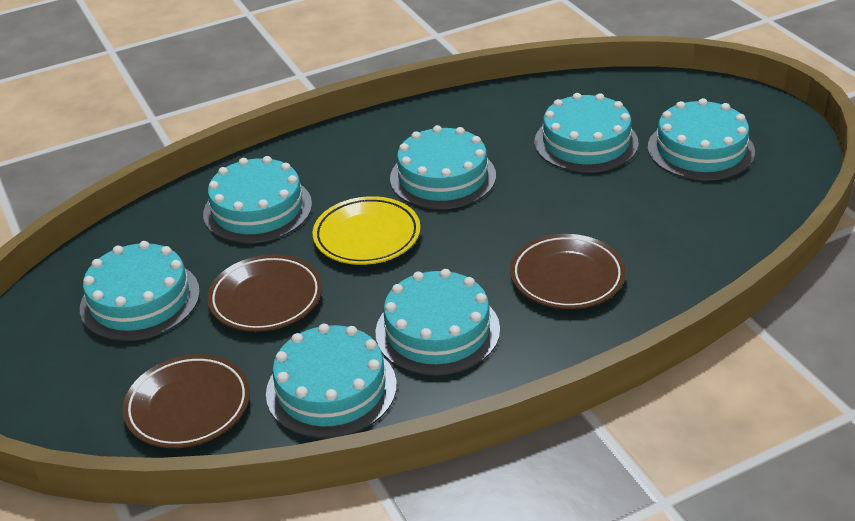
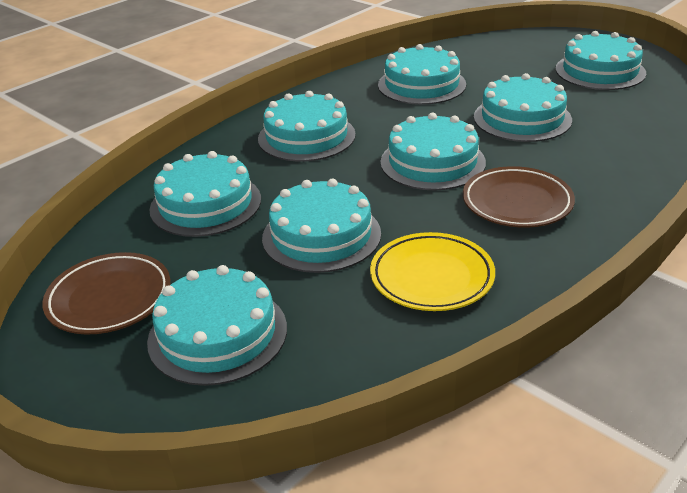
brown plate: [123,354,250,448] [207,255,322,332] [510,234,625,309] = 3 -> [42,252,171,335] [463,166,575,228] = 2
turquoise cake: [80,241,200,341] [203,156,312,243] [266,324,397,438] [375,269,500,375] [390,125,496,209] [535,93,639,173] [648,98,755,181] = 7 -> [147,265,287,386] [149,151,261,237] [258,91,356,161] [262,179,381,273] [378,44,466,105] [380,113,486,190] [474,73,572,142] [556,31,646,90] = 8

